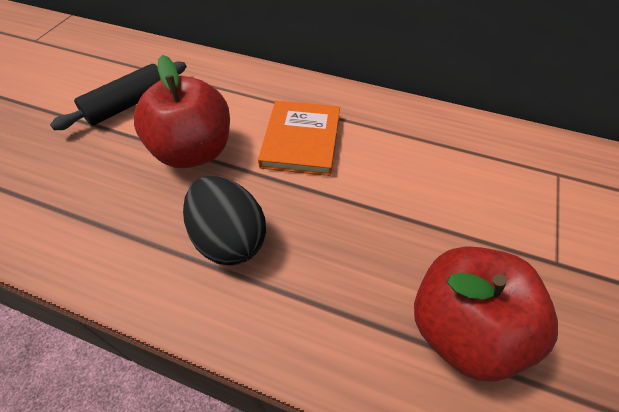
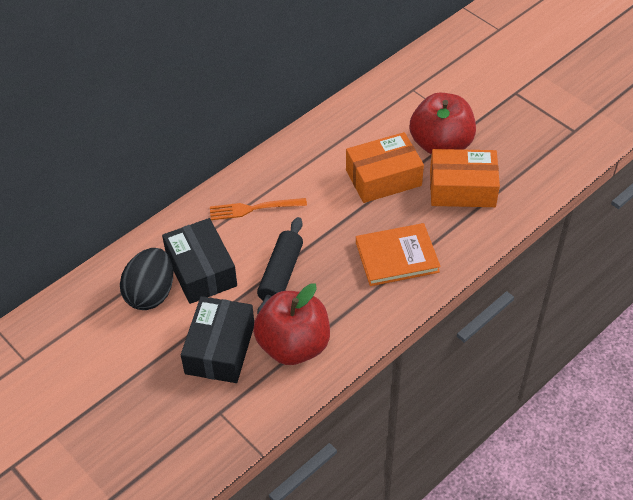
black box: none = 0 -> [162,218,237,304] [181,296,254,383] = 2
orange box: none = 0 -> [346,132,424,203] [430,149,500,207] = 2
orange fork: none = 0 -> [210,198,307,220] = 1

